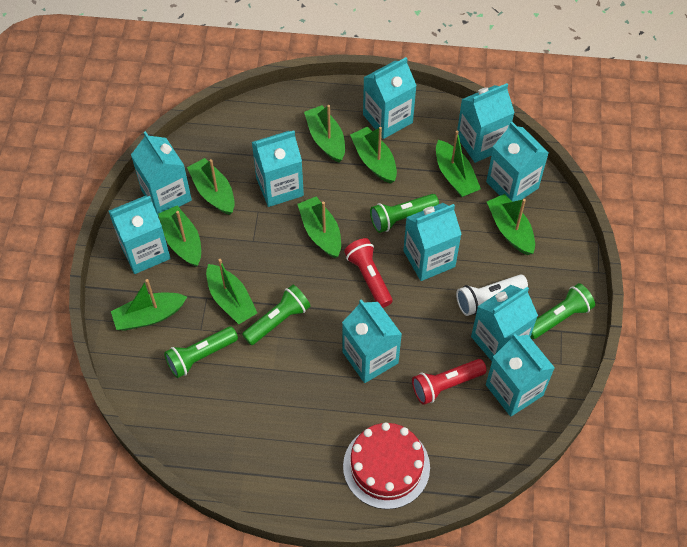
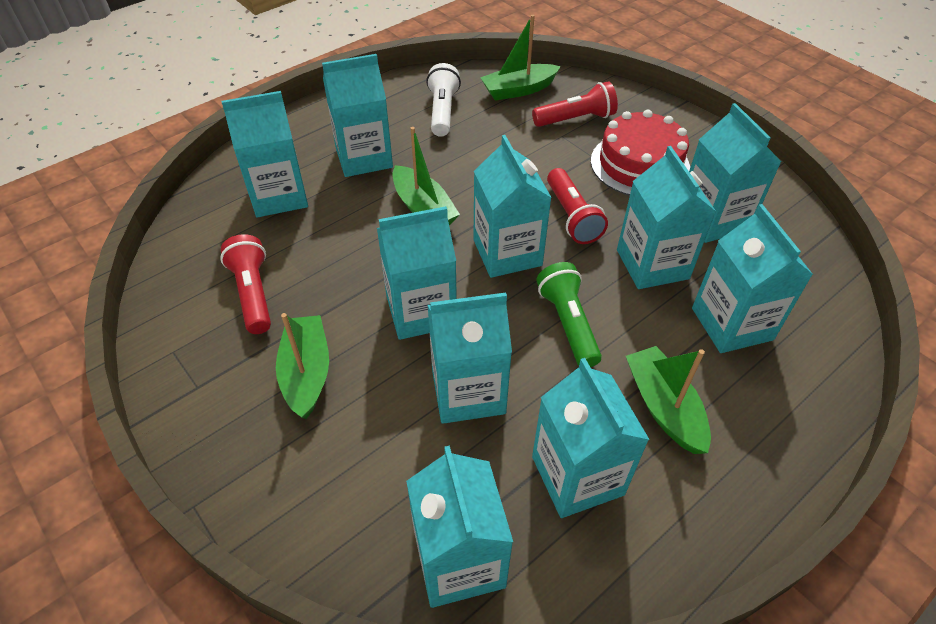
green boat: [111,279,187,331] [158,206,201,267] [187,158,235,215] [206,259,257,324] [297,197,341,258] [304,105,345,163] [350,127,397,184] [436,130,481,197] [487,194,535,255] = 9 -> [276,313,329,419] [392,127,460,226] [480,15,561,100] [626,346,711,454] = 4
green flashlight: [164,326,238,378] [242,285,310,345] [370,194,439,233] [531,283,595,339] = 4 -> [536,262,602,367] = 1
red flashlight: [344,238,393,308] [412,359,487,405] = 2 -> [220,234,271,334] [532,81,618,127] [547,168,608,244] = 3

